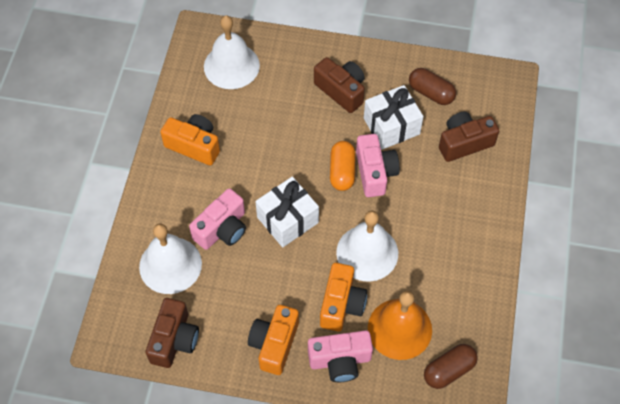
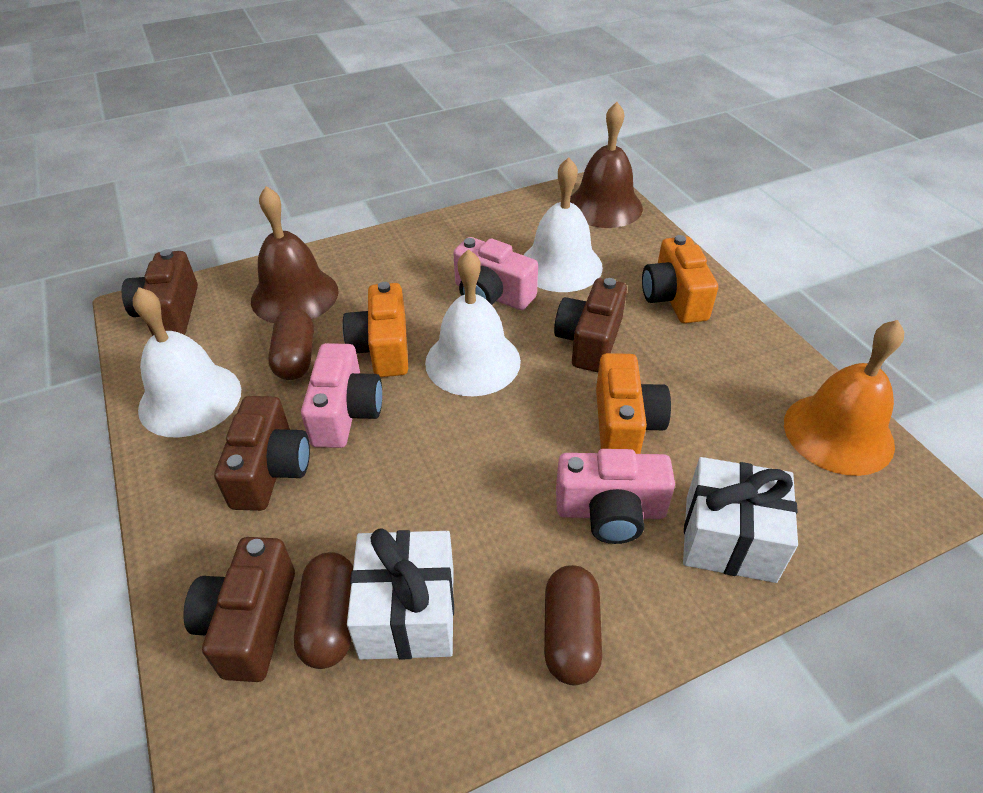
brown bell: none = 0 -> [251,186,339,323] [570,102,643,228] = 2
brown camera: [146,298,199,368] [314,57,365,113] [439,111,499,162] = 3 -> [122,249,198,336] [183,537,295,682] [214,396,310,511] [554,278,627,372] = 4
brown capsule: [409,68,456,105] [424,344,478,389] = 2 -> [268,309,314,380] [294,552,353,669] [544,565,602,685] = 3
orange capsule: [330,141,355,191] = 1 -> none = 0

